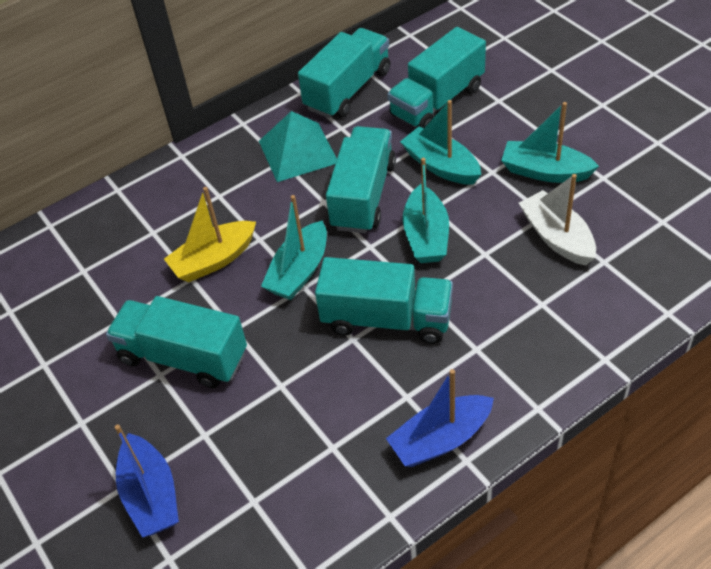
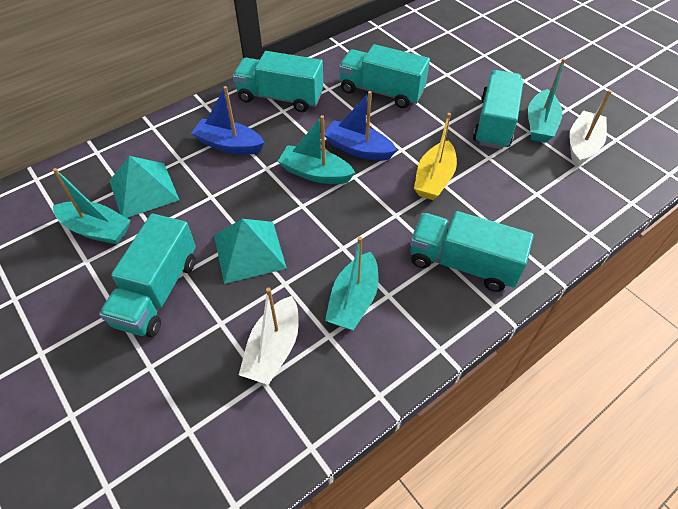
turquoise pyramid: [259,111,337,182] = 1 -> [110,156,179,218] [214,219,287,284] = 2
white boat: [519,174,596,266] = 1 -> [239,287,299,385] [569,90,612,167] = 2

